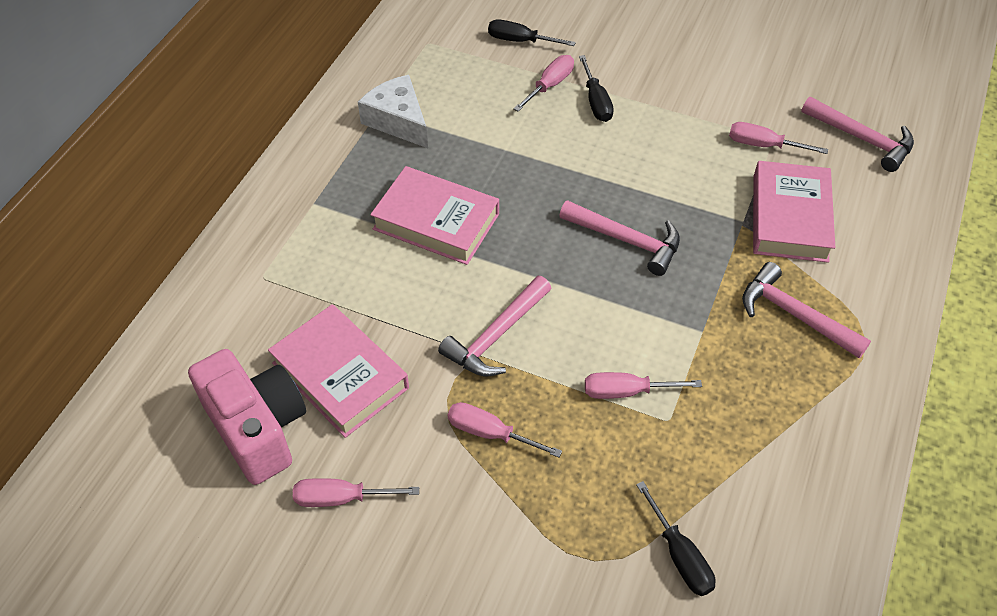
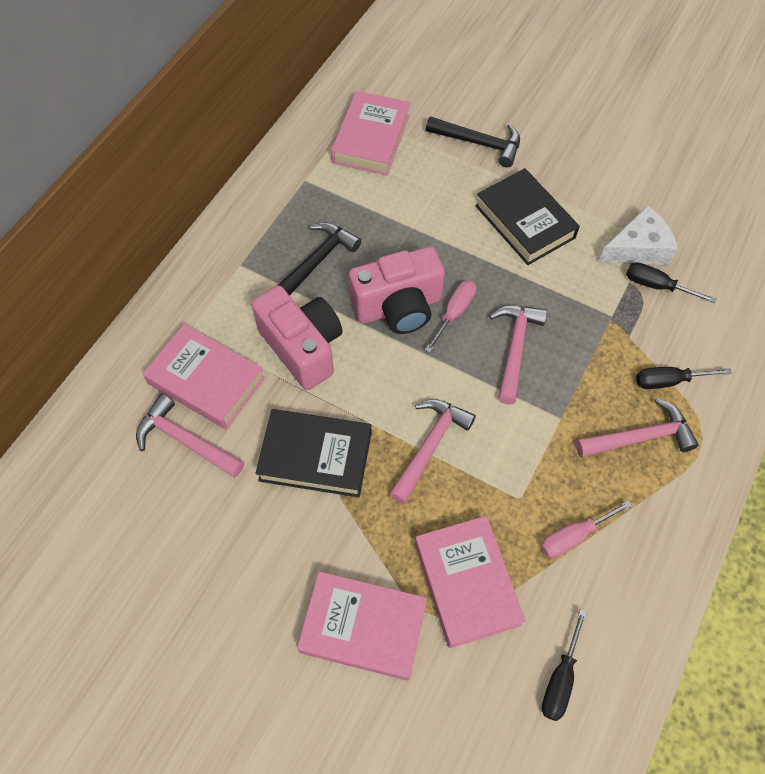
black book: none = 0 -> [255,409,372,497] [475,168,580,265] = 2
black hammer: none = 0 -> [277,222,361,296] [426,116,520,168] = 2
pink book: [268,304,409,438] [370,166,499,265] [753,161,835,263] = 3 -> [143,324,265,429] [297,571,427,681] [331,91,410,176] [415,516,526,648] = 4
pink camera: [188,349,306,485] = 1 -> [251,286,343,390] [349,247,445,334] = 2
pink screwdriver: [293,478,419,507] [447,402,562,458] [513,55,574,112] [585,372,702,399] [729,122,828,154] = 5 -> [425,280,476,353] [541,500,632,558] = 2

